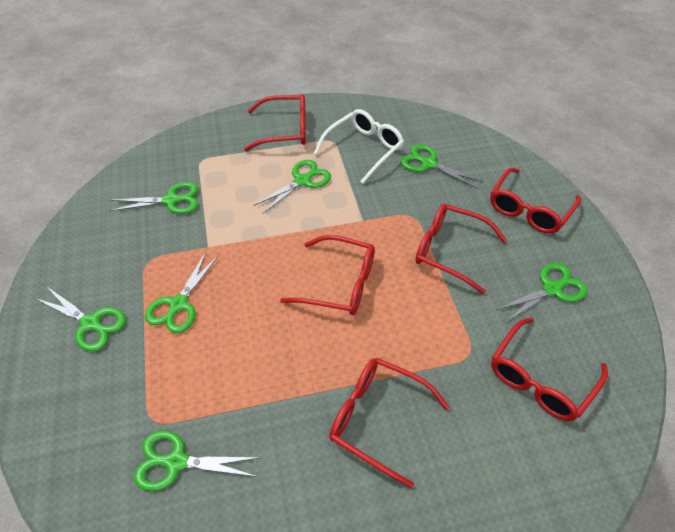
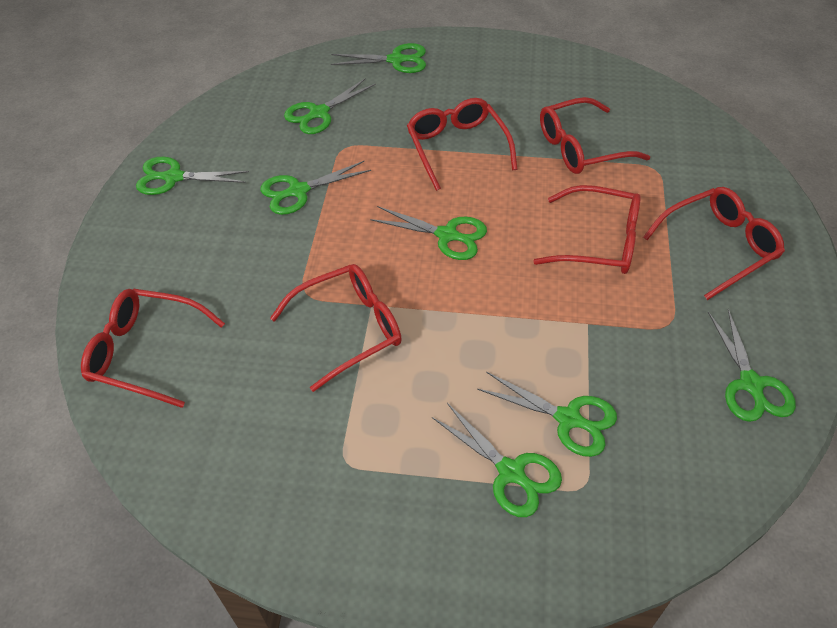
green scissors: [35,287,126,352] [109,182,198,214] [134,431,261,491] [145,252,219,333] [253,160,331,214] [401,144,484,189] [494,263,587,323] = 7 -> [136,157,249,195] [260,161,371,215] [284,78,376,134] [331,43,426,73] [370,206,487,260] [432,403,562,517] [477,372,617,457] [708,309,796,422] = 8
white glasses: [314,109,404,184] = 1 -> none = 0

